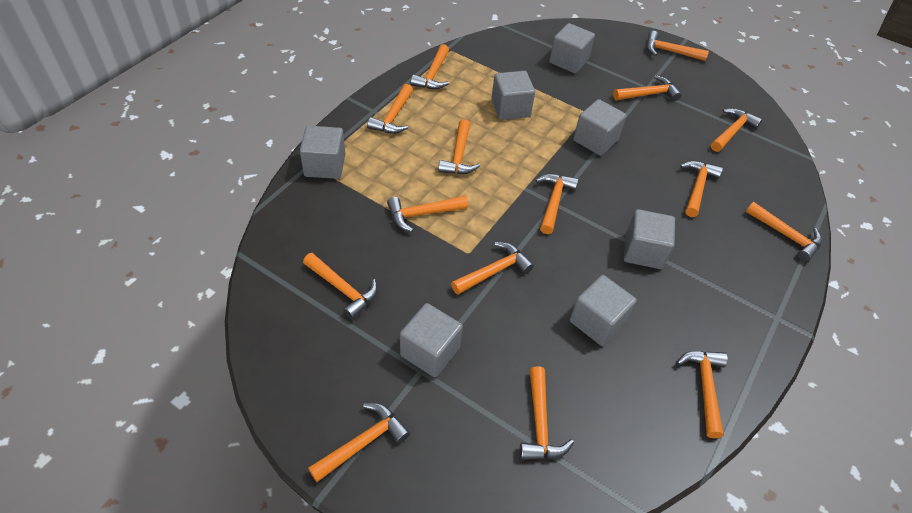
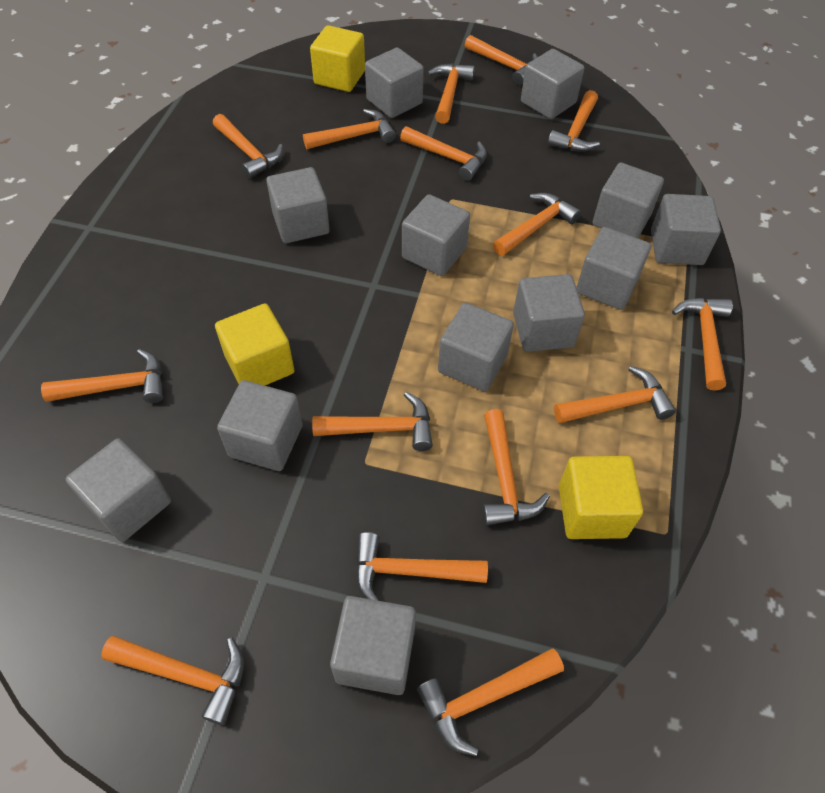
grey cube: [300,126,345,179] [400,303,463,377] [491,71,535,120] [549,23,595,74] [570,275,637,346] [573,99,627,156] [624,209,675,269] = 7 -> [66,439,171,542] [217,380,303,471] [266,167,330,243] [330,596,416,695] [365,47,424,118] [402,194,470,276] [438,303,514,391] [513,274,585,352] [521,49,584,119] [576,227,651,310] [593,163,664,238] [651,194,721,265] = 12
yellow cube: none = 0 -> [215,304,295,385] [310,25,365,92] [559,456,643,539] = 3

